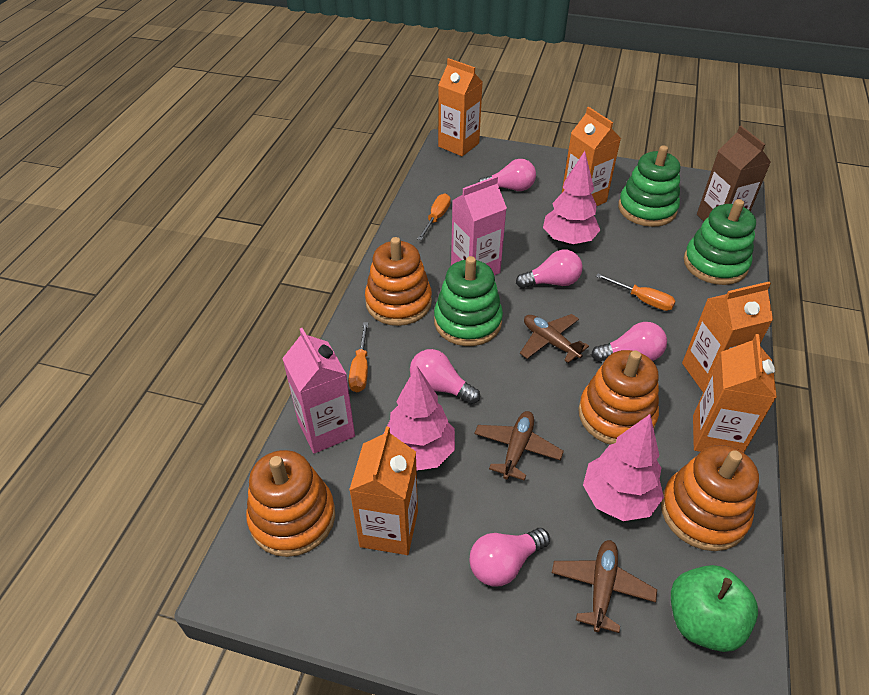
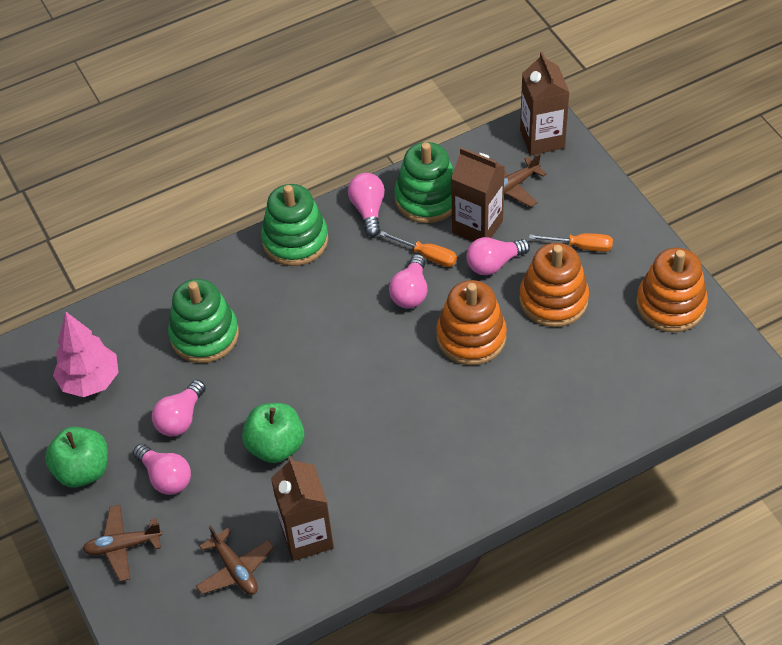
brown carton: [697,126,771,221] = 1 -> [271,456,334,561] [451,147,505,242] [520,52,570,155] = 3
green apple: [671,565,758,652] = 1 -> [45,427,108,488] [242,403,305,463] = 2
orange carton: [349,427,418,555] [438,58,482,156] [562,107,621,206] [682,282,773,392] [693,334,777,453] = 5 -> none = 0
orange screwdriver: [349,322,368,392] [417,194,451,240] [596,274,676,311] = 3 -> [380,231,457,267] [529,233,613,252] = 2
orange stacking toy: [246,450,335,557] [365,237,432,326] [578,350,659,445] [661,445,759,551] = 4 -> [436,280,507,365] [519,243,589,327] [636,248,708,332] = 3
pink carton: [282,328,355,454] [451,176,507,275] = 2 -> none = 0
pink tree: [383,366,455,471] [543,151,600,245] [583,414,664,521] = 3 -> [53,312,119,397] = 1

